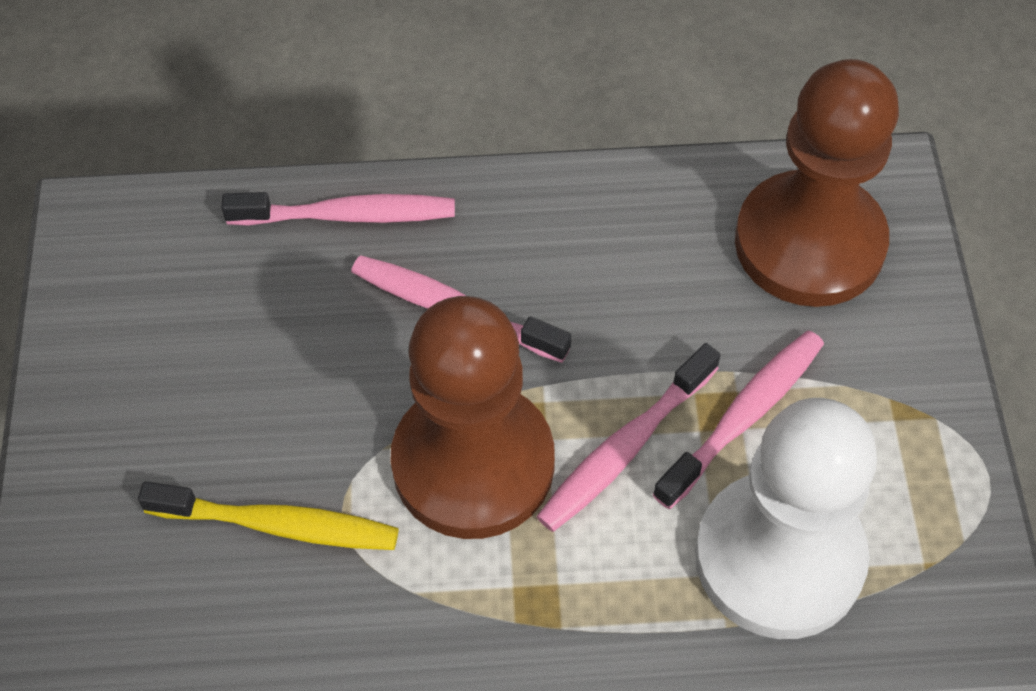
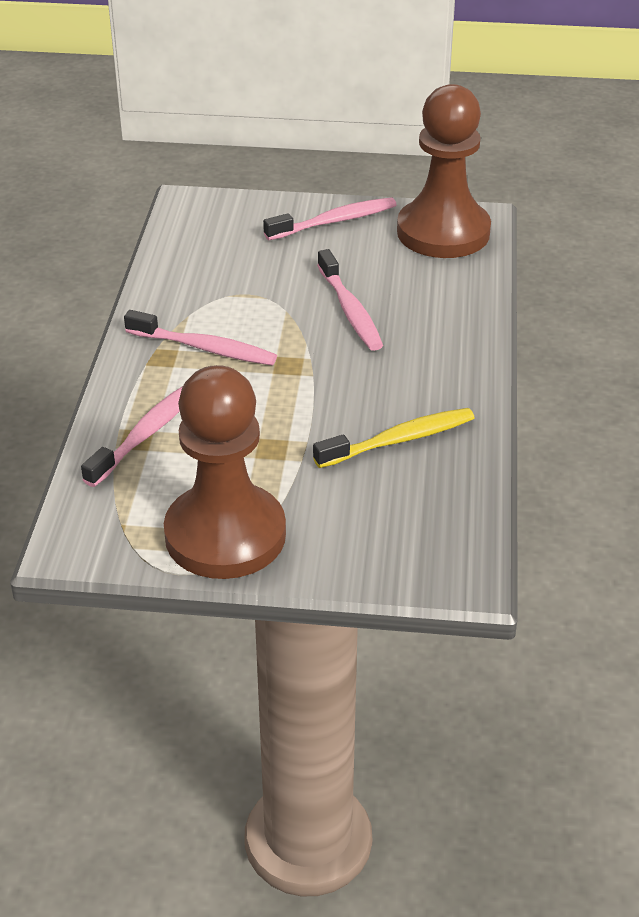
white pawn: [695,398,877,639] = 1 -> none = 0

